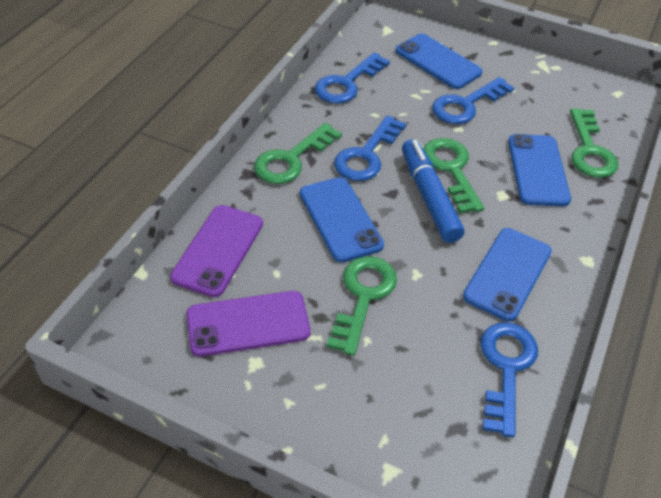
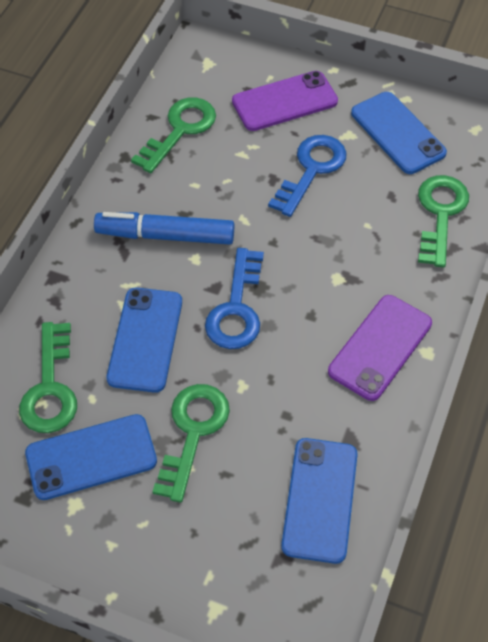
blue key: [315,52,390,104] [334,115,406,181] [432,77,514,124] [480,322,538,438] = 4 -> [205,248,264,349] [268,135,347,217] = 2

